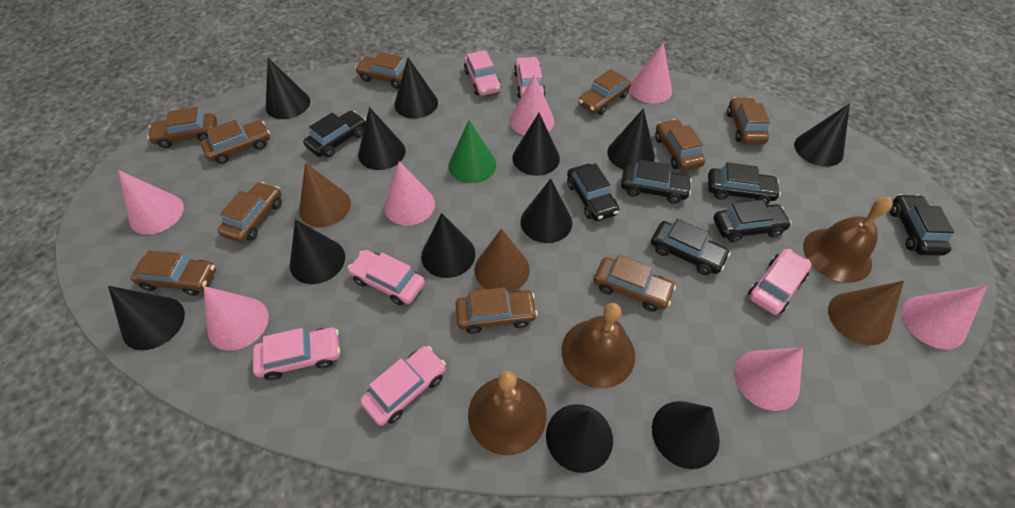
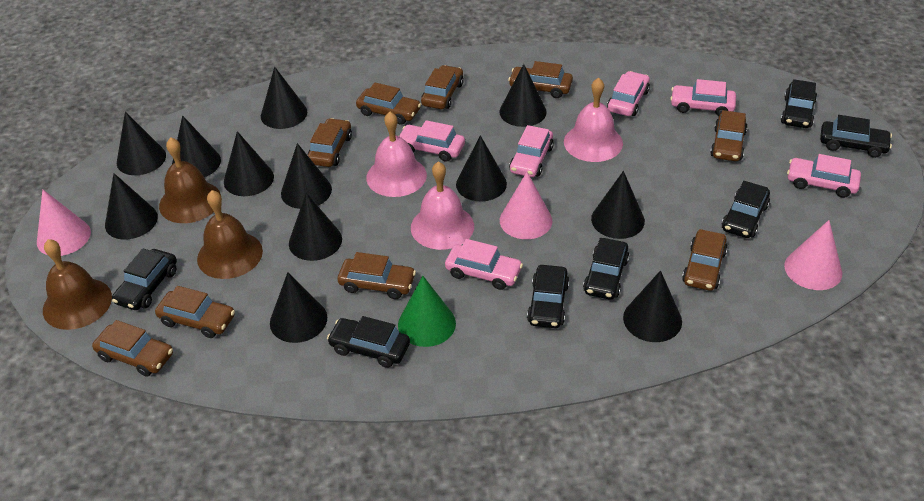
brown car: [131,250,216,296] [147,107,217,148] [201,120,270,164] [218,182,282,243] [355,52,406,89] [456,287,538,334] [578,69,631,115] [594,255,676,312] [655,119,705,171] [727,97,770,144] = 10 -> [92,320,173,377] [155,286,235,338] [307,118,352,167] [338,252,416,299] [356,83,421,125] [421,65,464,109] [508,61,573,98] [682,229,727,291] [710,110,748,161] = 9
brown cone: [299,163,351,227] [475,229,530,292] [828,281,904,345] = 3 -> none = 0
pink bell: none = 0 -> [366,112,427,197] [411,161,474,250] [564,78,623,162] = 3
pink cone: [118,170,184,235] [203,286,269,351] [384,161,435,226] [510,74,554,135] [629,43,672,104] [735,347,803,411] [901,285,988,350] = 7 -> [37,189,91,256] [500,172,552,239] [784,220,842,290] = 3

